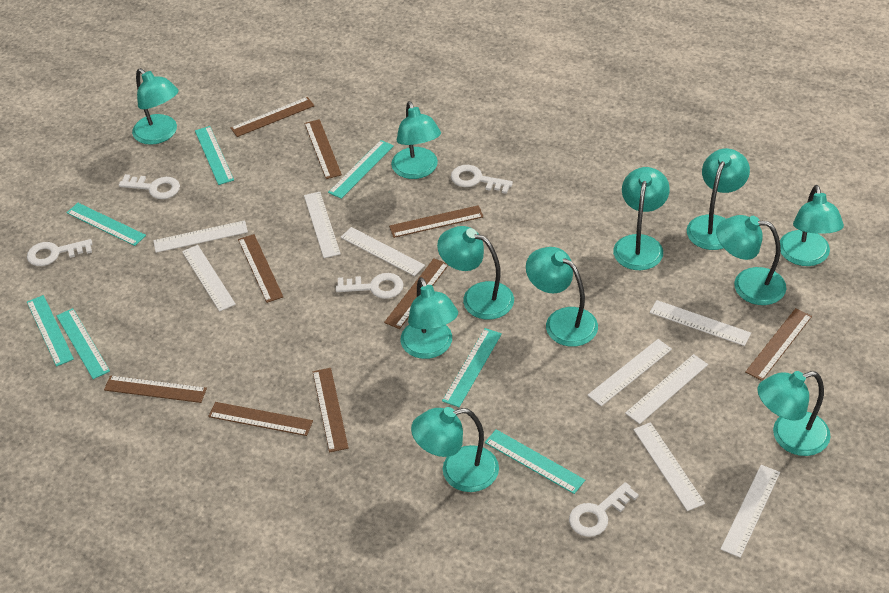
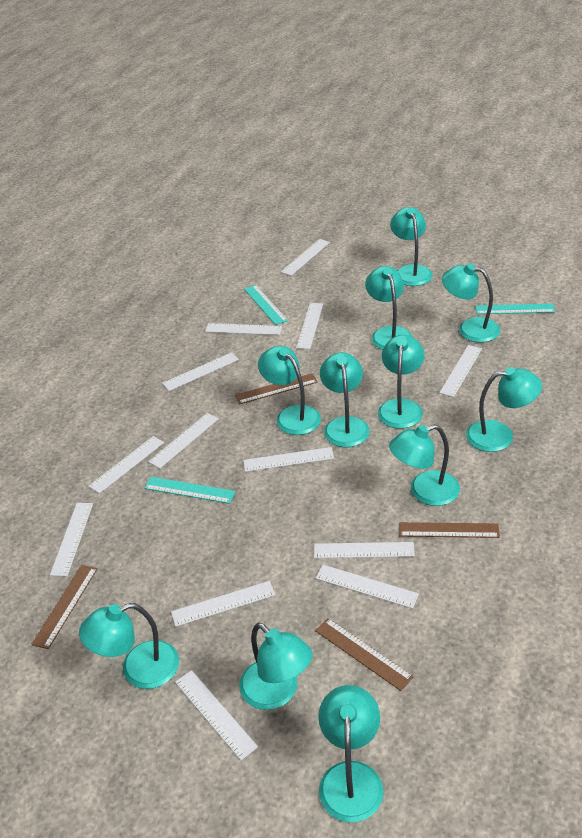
brown ruler: [104,375,207,403] [208,402,313,436] [231,97,315,137] [238,234,283,303] [304,119,342,179] [313,368,348,452] [384,258,448,329] [389,205,483,238] [745,308,812,381] = 9 -> [31,565,97,649] [235,373,318,404] [315,618,413,691] [399,522,500,538] = 4
turquoise ruler: [27,295,74,367] [56,308,110,379] [67,203,146,246] [195,126,234,185] [328,140,394,199] [442,328,502,407] [485,429,585,494] = 7 -> [144,477,236,504] [244,285,288,325] [476,304,555,314] = 3
white key: [27,239,92,266] [119,174,180,199] [336,273,404,299] [451,165,513,194] [569,482,639,537] = 5 -> none = 0
white ruler: [153,220,248,253] [182,245,236,312] [304,192,341,258] [341,227,425,276] [587,339,672,406] [625,354,708,424] [633,422,705,511] [650,300,751,346] [721,465,780,558] = 9 -> [50,503,93,576] [88,436,164,494] [148,413,219,468] [162,352,239,391] [171,581,275,627] [175,670,258,760] [205,323,282,335] [243,447,334,472] [281,239,330,276] [296,303,323,349] [314,542,415,558] [315,565,419,609] [439,345,482,397] = 13

